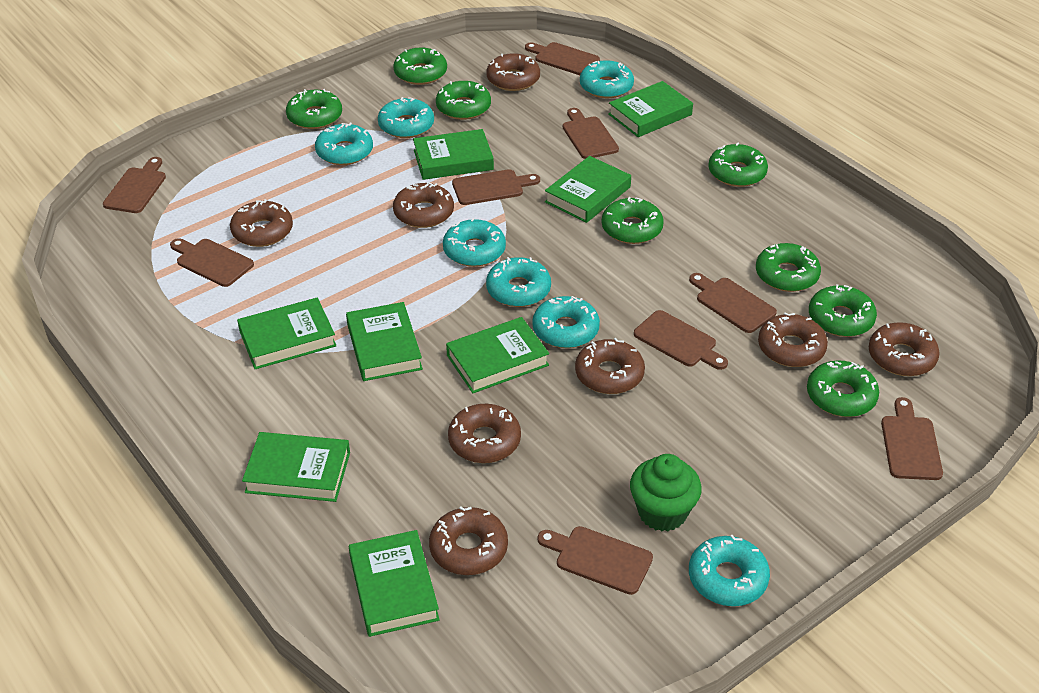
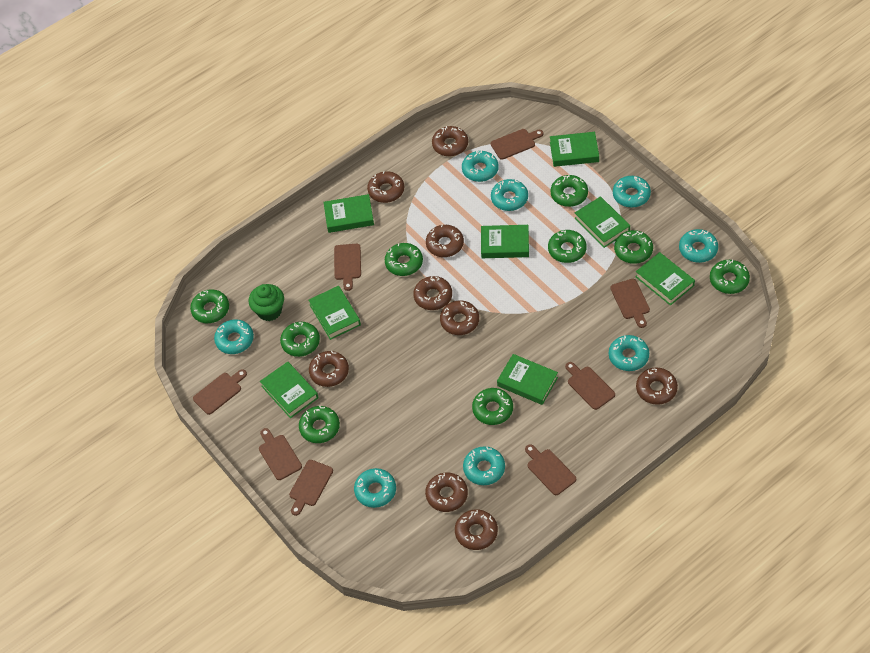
brown cutting board: [103,157,166,213] [170,238,254,287] [452,169,540,205] [525,42,600,75] [537,526,653,595] [563,108,619,159] [634,310,728,370] [689,273,777,333] [881,397,943,480] = 9 -> [193,369,247,415] [259,428,302,480] [289,460,333,516] [334,244,361,291] [491,129,543,160] [525,444,576,495] [565,362,615,410] [610,279,650,328] = 8
brown donut: [230,199,293,247] [393,182,454,228] [429,507,508,575] [448,404,521,463] [486,53,540,91] [575,338,645,394] [758,312,828,367] [869,322,940,376] = 8 -> [309,351,349,387] [367,171,404,203] [413,276,452,310] [425,473,468,512] [426,225,464,257] [432,126,468,156] [440,300,479,335] [455,509,498,550] [636,367,678,405] = 9
green donut: [286,89,342,129] [393,48,447,85] [436,81,491,120] [602,197,664,244] [708,142,768,187] [756,243,821,292] [807,361,879,417] [809,284,877,337] = 8 -> [190,289,229,323] [280,322,320,357] [299,406,340,443] [385,243,423,276] [472,388,513,425] [548,230,587,263] [550,175,588,207] [614,230,653,264] [710,260,750,294] = 9
turquoise donut: [315,123,373,165] [378,97,434,138] [443,218,506,267] [486,257,551,307] [532,296,600,348] [580,60,634,98] [689,535,770,606] = 7 -> [214,319,254,354] [354,468,396,508] [462,150,499,182] [463,446,505,485] [491,179,528,211] [609,335,649,371] [613,176,651,208] [679,229,718,263] = 8

